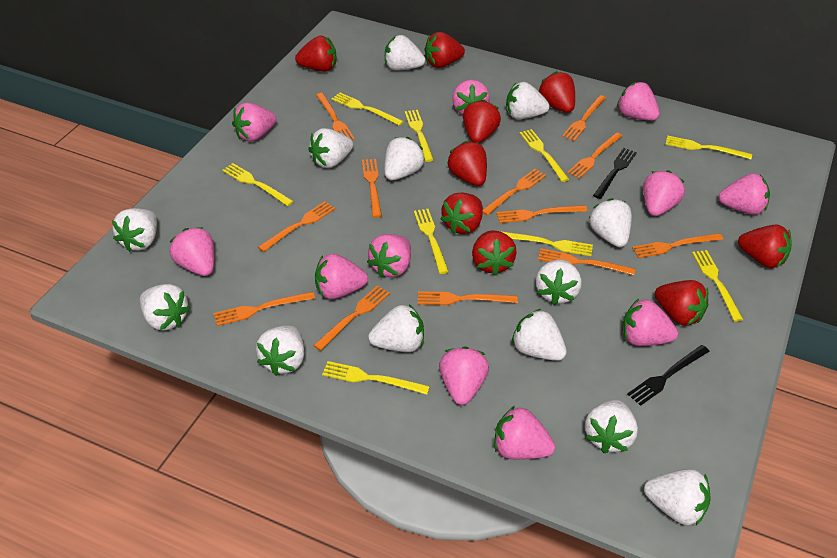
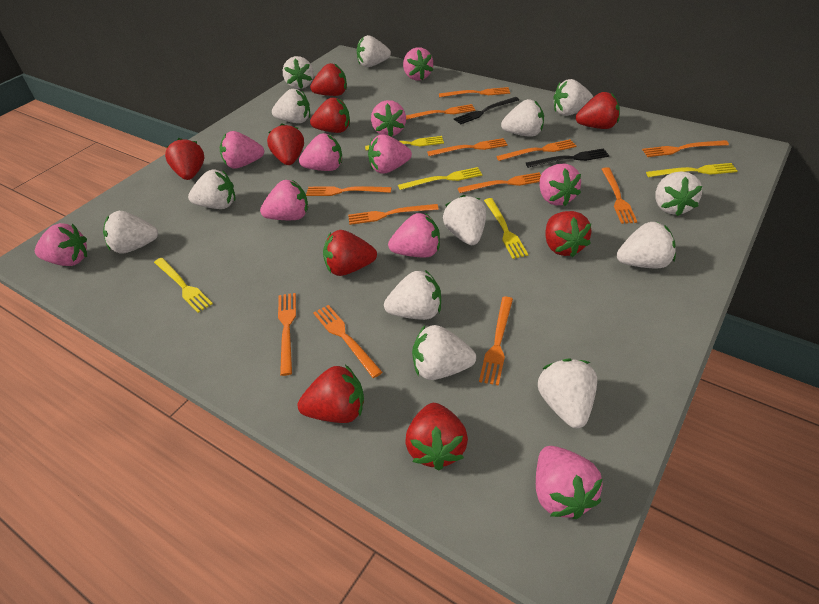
pink strawberry: [170,227,214,276] [232,103,277,142] [315,254,368,299] [367,234,411,278] [439,346,489,405] [452,80,490,115] [494,406,555,460] [617,82,660,121] [622,299,678,346] [643,170,685,216] [719,173,770,215] = 11 -> [35,223,87,266] [220,131,265,169] [260,180,308,220] [299,133,342,171] [368,135,412,174] [371,100,406,137] [388,213,440,258] [403,47,433,81] [536,446,603,519] [539,164,581,206] = 10
yellow fork: [222,163,294,206] [322,361,430,395] [332,92,404,126] [405,110,434,162] [414,209,449,274] [500,231,593,256] [519,129,569,182] [665,136,752,159] [692,250,743,321] = 9 -> [154,258,213,313] [365,136,444,151] [398,167,482,190] [484,198,528,259] [646,163,738,177] = 5

